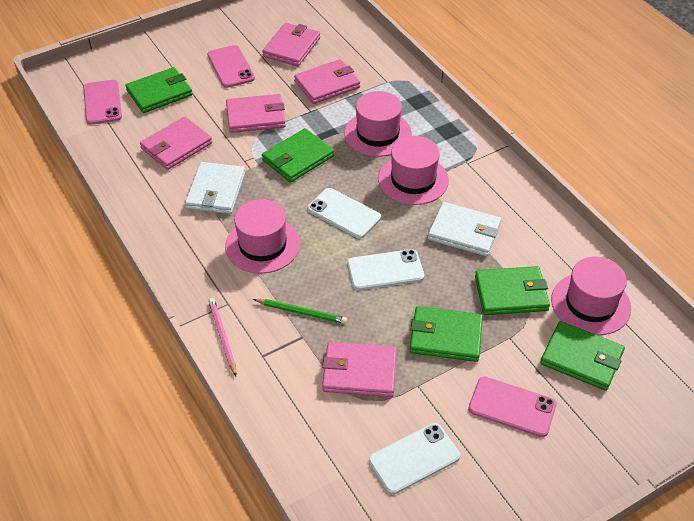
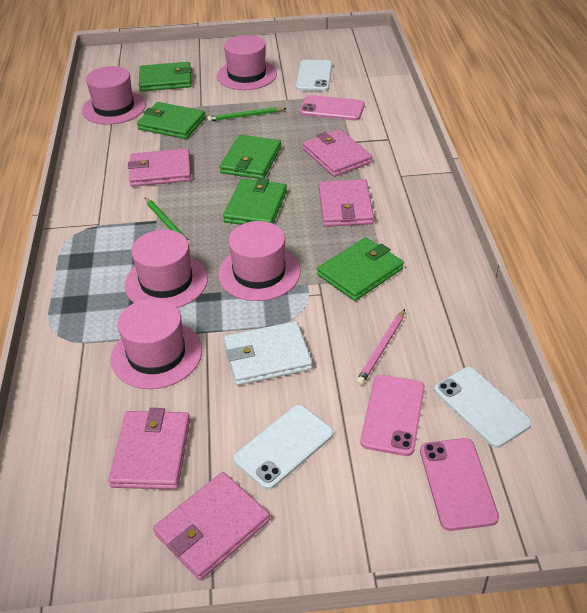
green pencil: [253,299,347,324] = 1 -> [145,197,191,247] [207,107,287,122] = 2
pink hat: [225,199,300,274] [344,91,412,157] [378,136,449,205] [551,257,631,336] = 4 -> [82,66,146,125] [111,298,202,389] [124,230,208,308] [217,35,277,90] [218,221,301,301] = 5
white wallet: [185,162,245,214] [428,202,501,256] = 2 -> [224,321,312,385] = 1

